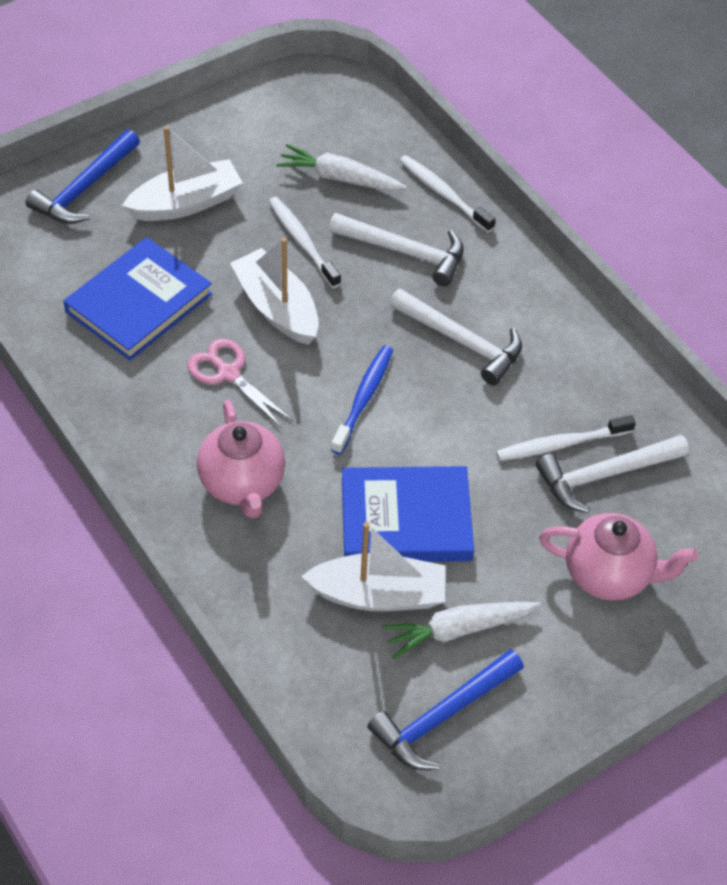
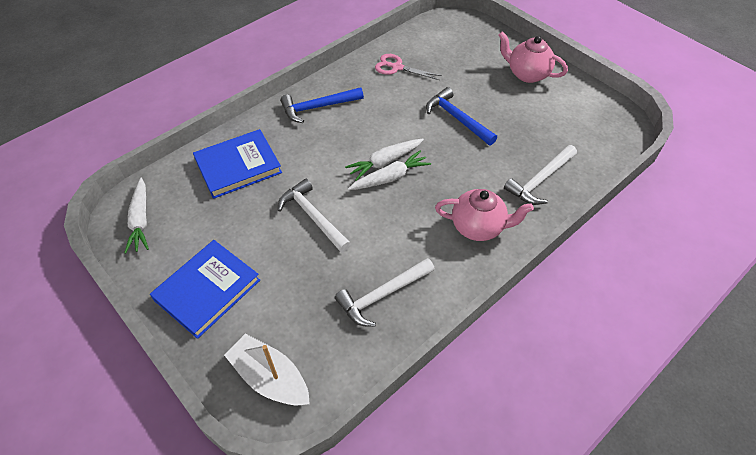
blue toothbrush: [331,346,393,455] = 1 -> none = 0
white boat: [122,126,243,221] [230,238,319,345] [301,522,445,611] = 3 -> [224,334,310,406] = 1
white carrot: [276,144,407,191] [382,602,540,659] = 2 -> [124,178,149,254] [345,139,424,181] [348,150,431,190] = 3
white toothbrush: [268,197,341,288] [399,155,496,232] [496,415,635,461] = 3 -> none = 0

